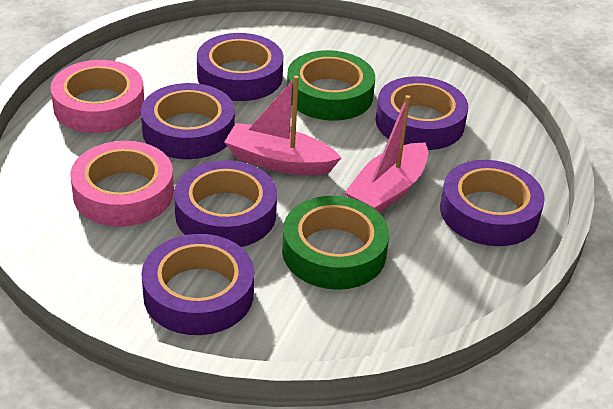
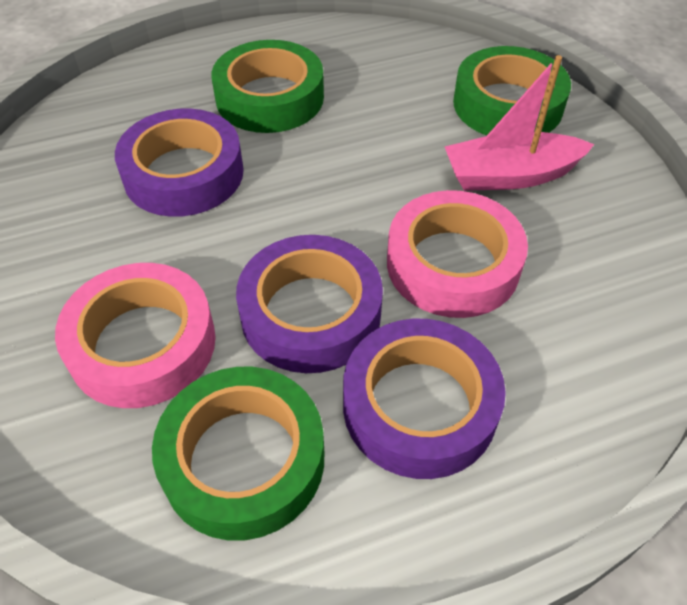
green tape: [282,196,389,290] [287,50,375,121] = 2 -> [152,367,324,541] [212,40,324,133] [453,46,571,136] = 3
pink boat: [224,76,341,175] [345,95,428,213] = 2 -> [445,55,594,191] = 1
purple tape: [141,83,235,159] [141,234,254,335] [174,160,277,247] [197,33,283,101] [375,76,468,150] [440,160,545,246] = 6 -> [115,109,244,217] [236,235,383,373] [343,319,506,479] = 3

